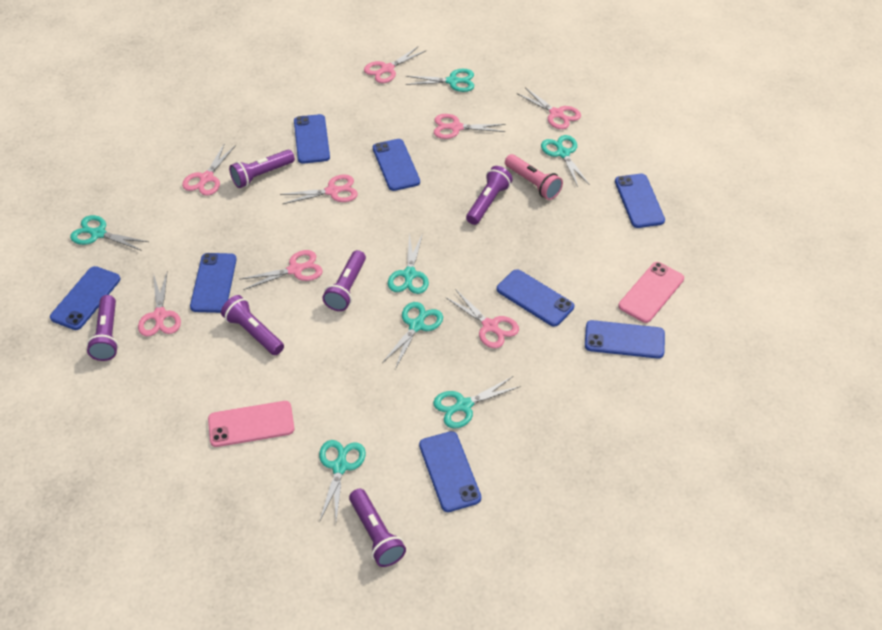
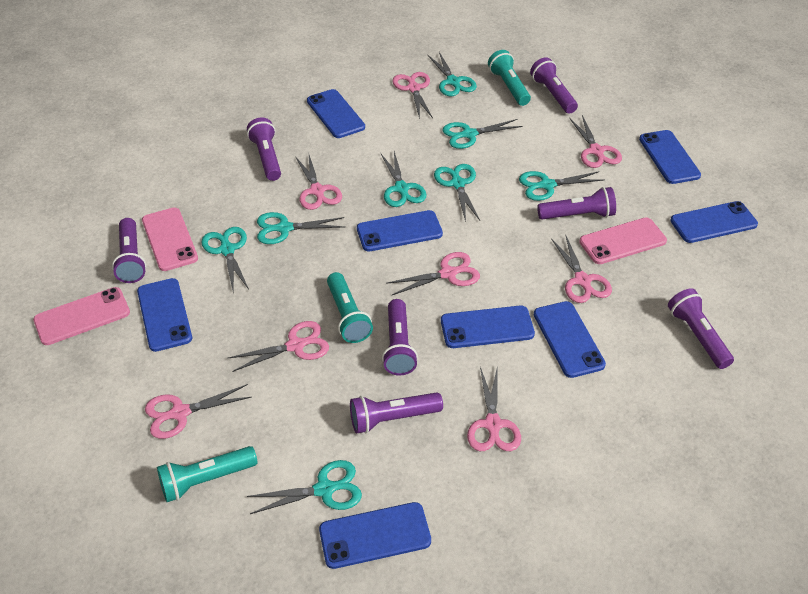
pink flashlight: [505,154,563,200] = 1 -> none = 0
pink phone: [208,401,294,447] [618,262,684,323] = 2 -> [33,287,130,345] [142,208,198,271] [579,218,667,264] = 3
purple flashlight: [87,295,119,361] [221,295,284,355] [229,150,295,188] [322,250,366,311] [349,489,406,567] [466,166,513,225] = 6 -> [112,218,146,283] [247,117,281,181] [350,392,443,434] [382,299,418,376] [530,57,578,114] [537,187,616,220] [668,288,734,369] = 7
turquoise flashlight: none = 0 -> [157,446,258,502] [327,272,373,343] [488,50,531,106] = 3
turquoise scissors: [70,215,149,251] [319,440,366,521] [382,302,443,369] [388,233,429,294] [406,69,474,92] [433,376,521,429] [541,135,590,187] = 7 -> [201,227,249,290] [247,460,362,514] [257,212,344,244] [380,151,427,207] [428,52,477,96] [434,164,480,222] [442,119,523,149] [519,171,604,201] = 8

